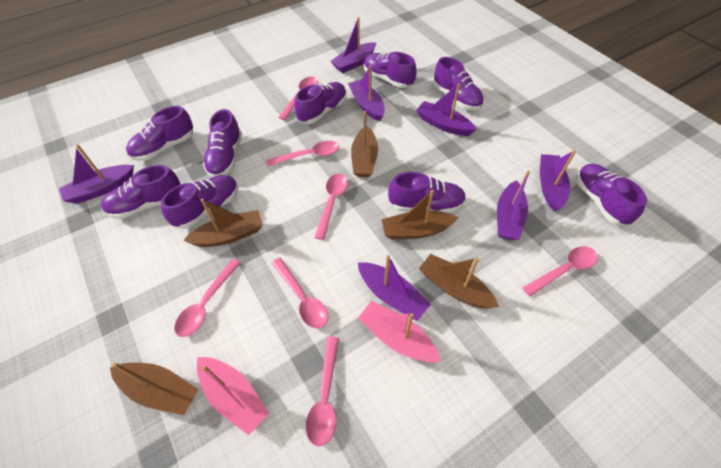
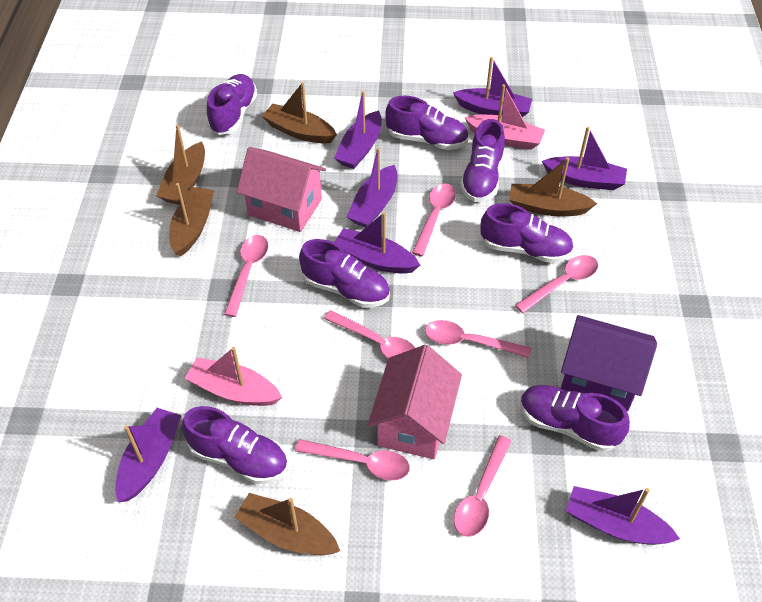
pink house: none = 0 -> [237,147,326,232] [368,345,462,459] = 2
purple house: none = 0 -> [561,315,657,411] = 1
purple shoe: [101,165,181,219] [126,106,193,161] [161,175,238,229] [203,109,242,177] [294,82,347,124] [364,52,417,88] [388,172,466,213] [433,57,484,111] [576,164,647,226] = 9 -> [182,406,288,484] [207,74,257,135] [299,239,390,308] [385,96,468,150] [460,119,505,202] [481,203,574,263] [520,385,630,452] = 7

